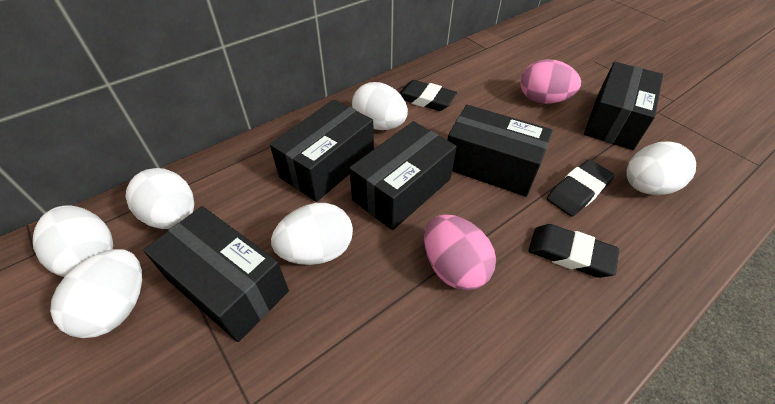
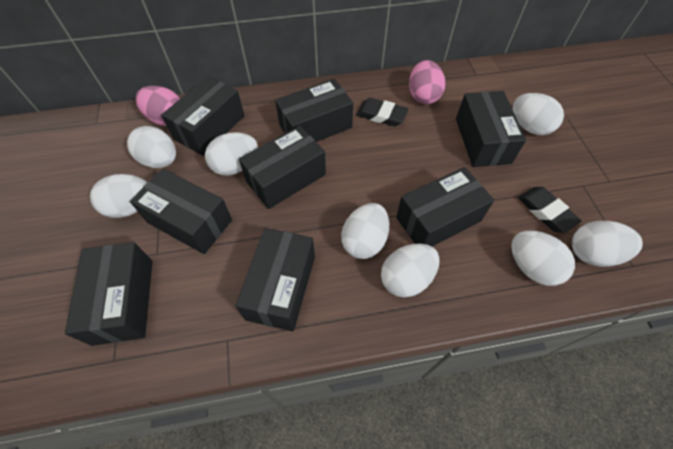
black box: [143,206,289,342] [270,100,374,202] [349,121,457,230] [447,105,552,197] [584,62,663,150] = 5 -> [65,242,153,346] [130,168,232,254] [161,76,245,156] [235,228,315,332] [239,126,326,209] [275,79,353,142] [396,167,494,247] [456,91,526,167] = 8
black eraser: [399,80,457,111] [529,224,619,278] [547,159,615,217] = 3 -> [356,98,409,126] [518,187,581,233] = 2
white egg: [33,206,113,277] [50,249,142,338] [125,168,195,229] [271,203,353,265] [352,82,408,130] [626,142,696,195] = 6 -> [90,174,147,218] [127,126,176,168] [205,132,258,176] [341,203,389,259] [381,243,440,297] [511,231,575,286] [513,93,564,135] [572,221,643,267] = 8

